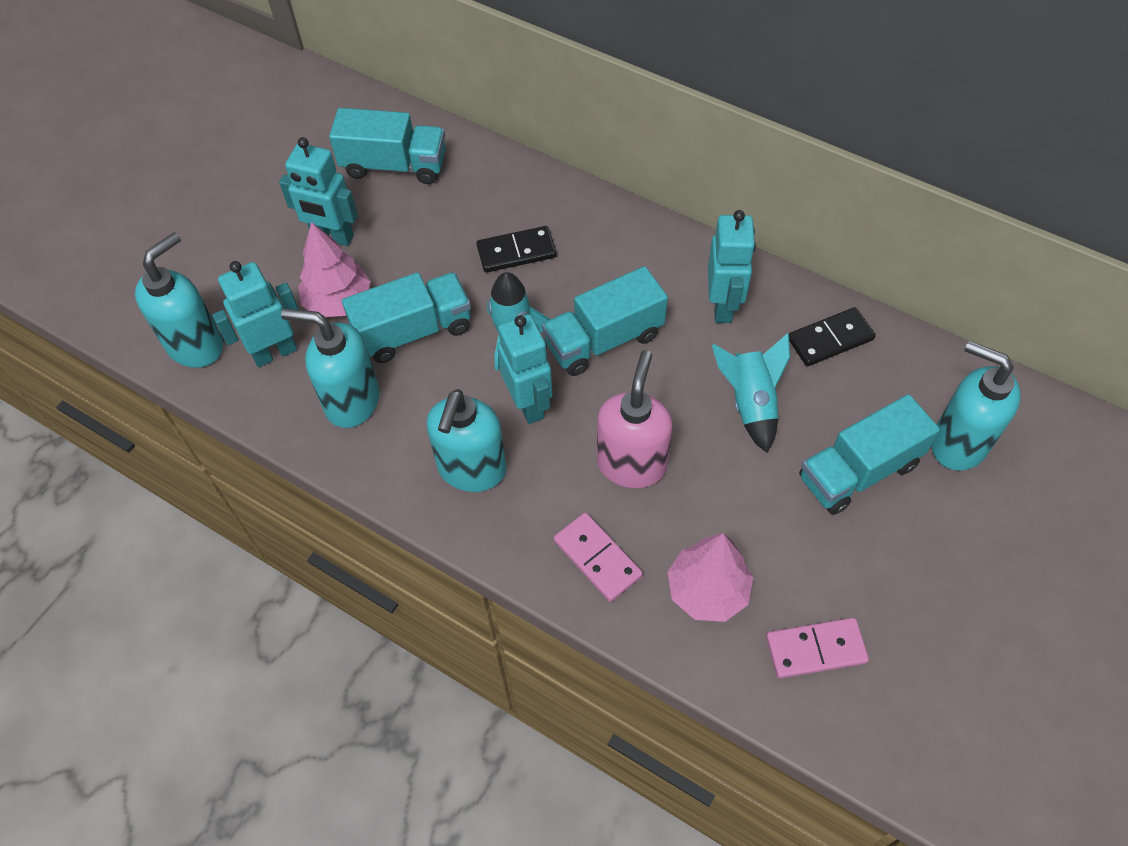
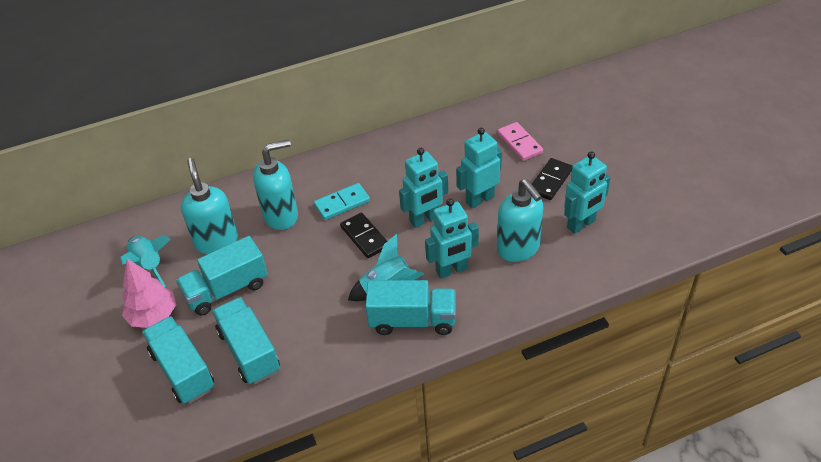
pink domino: [554,513,643,602] [766,618,869,678] = 2 -> [497,122,543,161] = 1
pink soap dispenser: [597,350,673,488] = 1 -> none = 0
pink tree: [298,222,371,317] [667,533,753,622] = 2 -> [122,258,176,328] = 1
turquoise domino: none = 0 -> [314,183,370,220] = 1
turquoise soap dispenser: [135,232,223,368] [281,308,380,428] [427,389,506,492] [931,341,1021,471] = 4 -> [181,158,238,254] [253,139,298,230] [497,179,543,262] = 3

